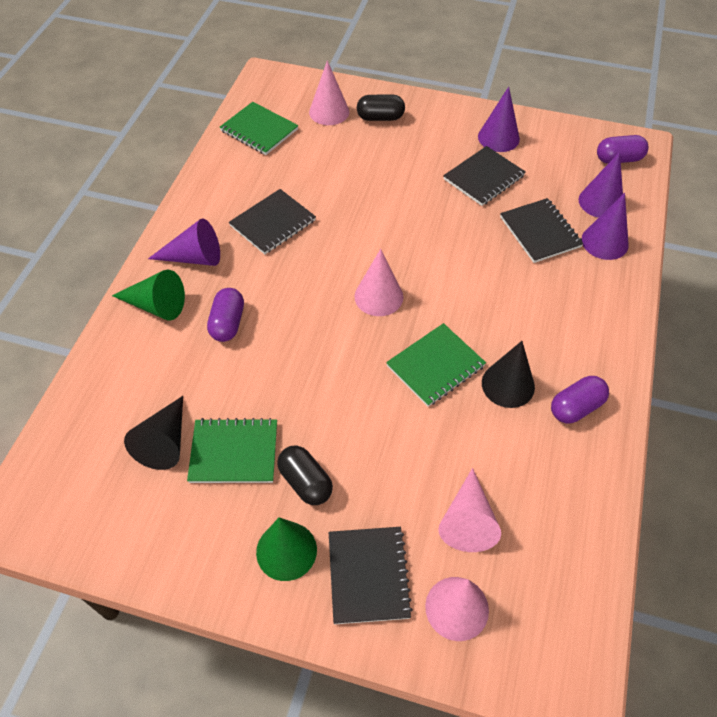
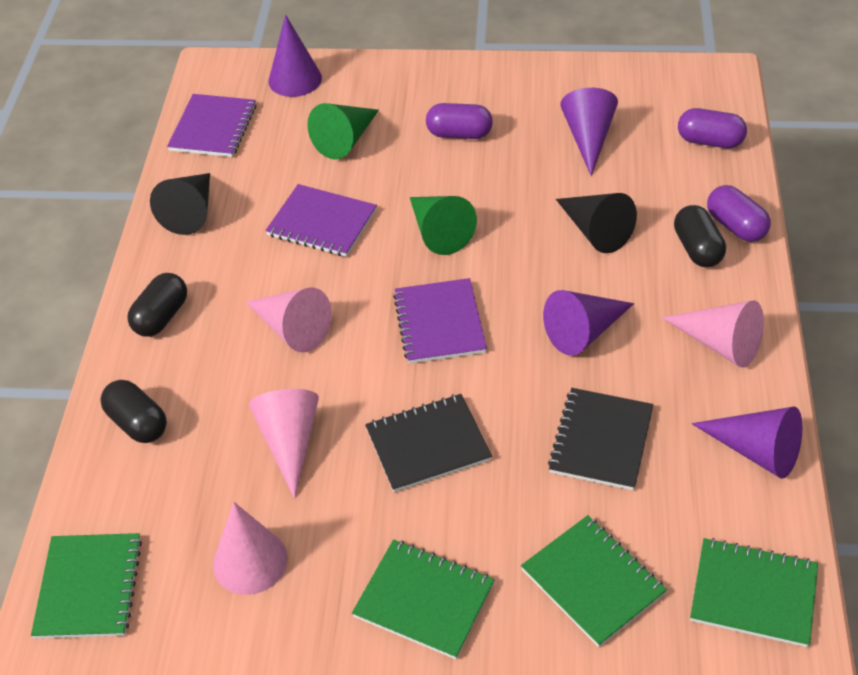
black capsule: [277,446,333,505] [357,94,405,121] = 2 -> [100,380,167,443] [127,273,187,337] [674,205,726,267] = 3
black notebook: [229,189,316,254] [329,527,413,624] [443,146,526,206] [500,198,584,263] = 4 -> [365,394,492,492] [548,388,653,490] = 2
green notebook: [187,418,277,483] [220,102,298,155] [386,323,486,407] = 3 -> [31,533,142,639] [352,539,495,659] [521,515,667,647] [690,538,818,647] = 4
purple notebook: none = 0 -> [167,94,256,157] [265,184,377,257] [393,278,487,364] = 3

